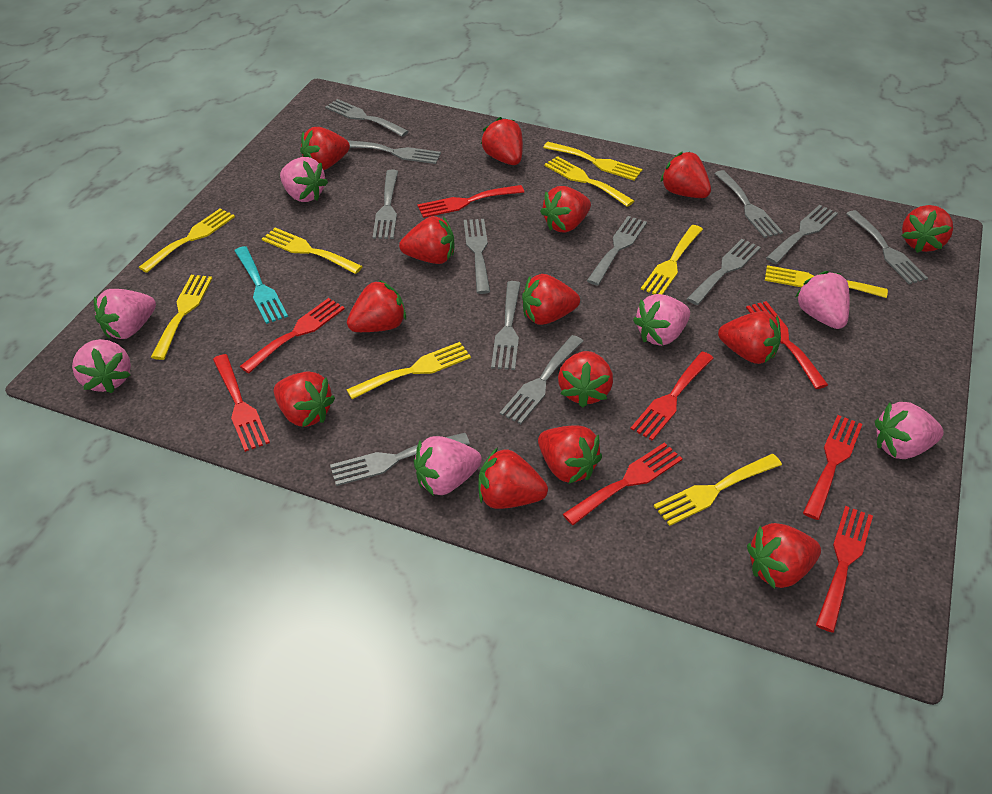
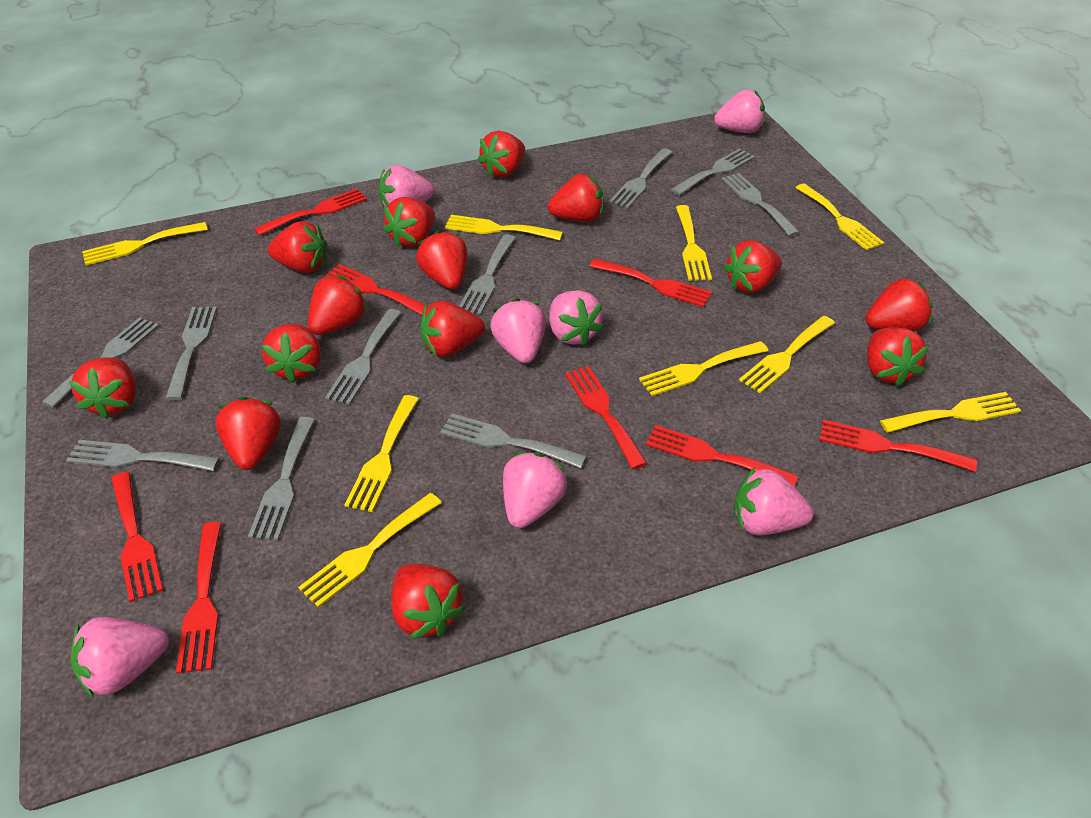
grey fork: [325,99,409,137] [330,433,470,486] [347,140,441,164] [372,170,398,239] [464,219,490,294] [491,281,521,370] [500,335,583,424] [587,216,647,286] [687,239,761,305] [714,170,783,238] [766,205,838,264] [846,210,928,284] = 12 -> [42,317,159,408] [66,440,220,471] [165,307,217,400] [248,417,315,540] [325,309,401,405] [440,413,587,468] [459,234,515,315] [609,148,672,208] [671,149,755,195] [721,173,800,236] = 10
turquoise fork: [234,246,288,324] = 1 -> none = 0

